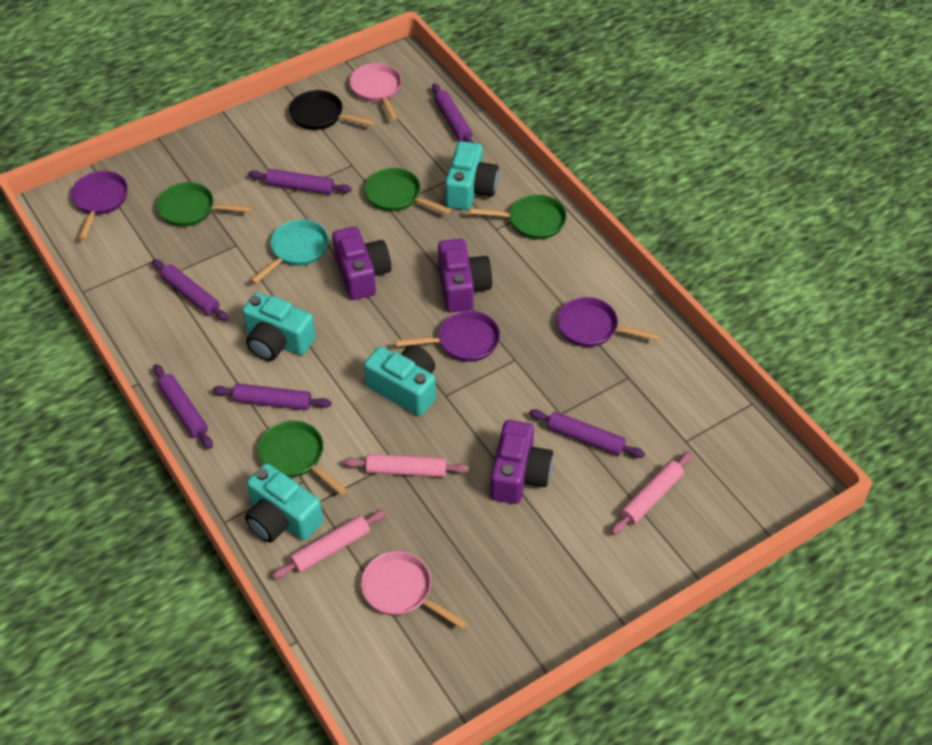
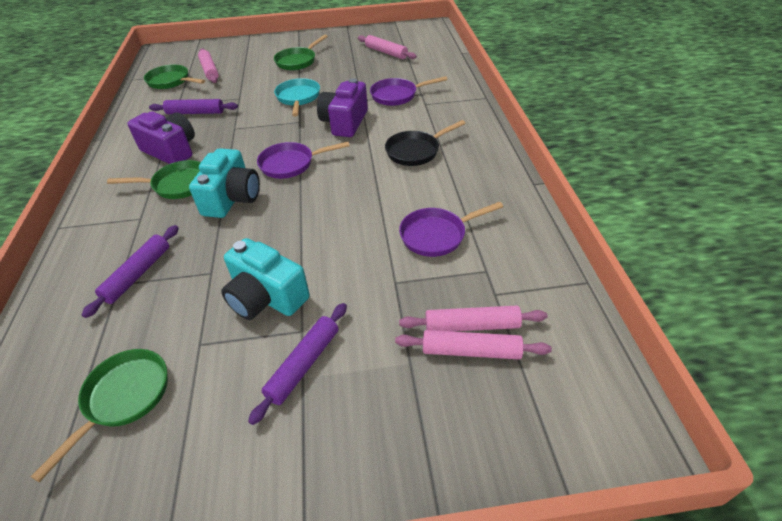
pink pan: [349,63,402,120] [361,551,467,629] = 2 -> none = 0
pink rolling pin: [272,510,386,579] [344,454,469,477] [611,451,692,535] = 3 -> [198,48,219,83] [358,35,417,59] [395,330,552,360] [399,306,547,332] = 4
purple camera: [332,226,391,300] [438,239,492,312] [490,420,553,504] = 3 -> [127,111,195,164] [317,78,368,137] = 2
purple rolling pin: [152,259,229,321] [153,364,213,449] [213,383,332,410] [248,169,352,195] [432,83,474,143] [529,409,645,458] = 6 -> [82,225,179,318] [149,99,238,114] [248,303,347,425] = 3
turquoise camera: [242,292,316,361] [245,463,323,543] [364,345,436,416] [445,141,499,210] = 4 -> [189,148,260,218] [221,238,310,320] = 2

